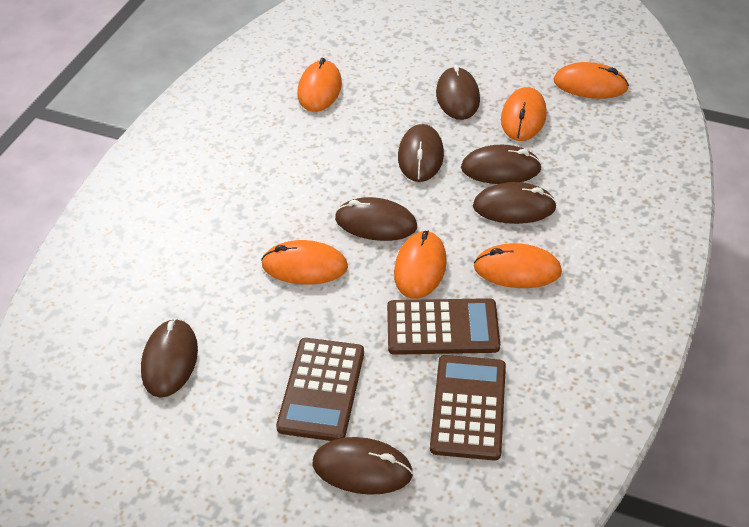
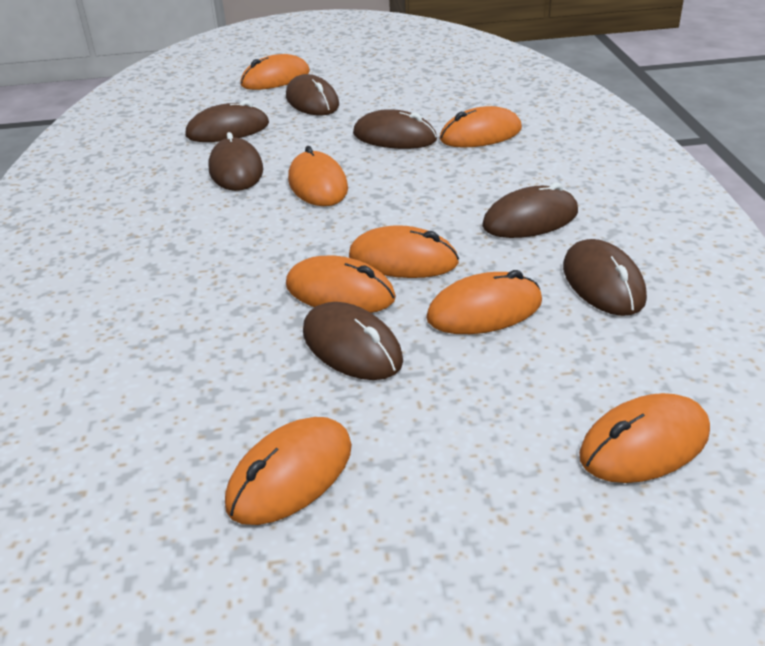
brown calculator: [276,338,364,441] [387,298,500,355] [430,355,506,461] = 3 -> none = 0
orange mouse: [261,240,348,285] [297,58,342,112] [394,231,447,299] [474,243,562,288] [501,87,547,141] [554,62,629,99] = 6 -> [225,417,352,525] [240,54,310,90] [286,255,396,313] [288,146,348,206] [349,225,459,278] [426,270,542,334] [440,106,522,147] [579,393,710,483] = 8

